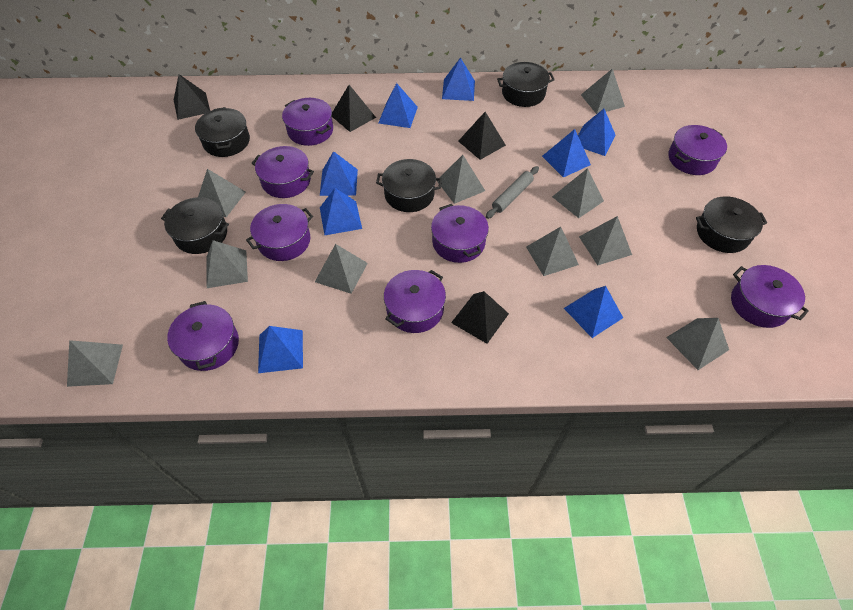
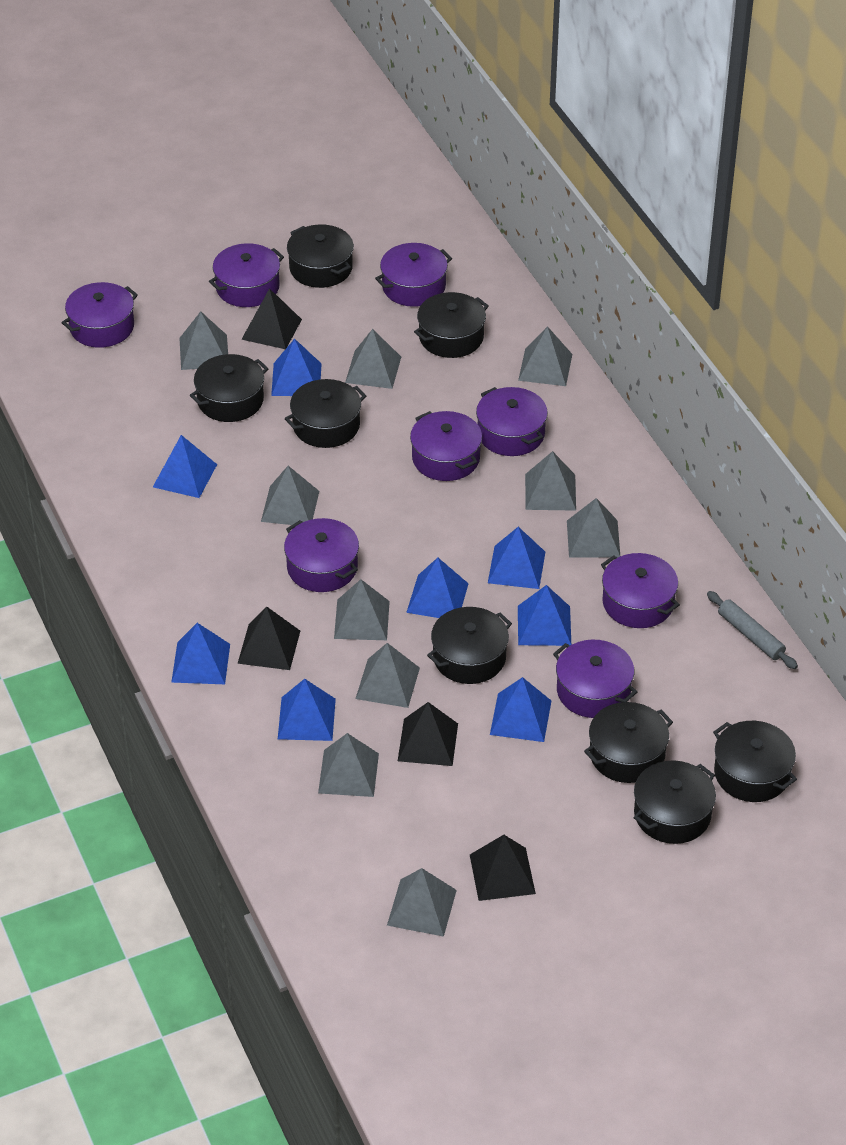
black pot: [161,197,229,254] [195,107,250,157] [376,159,442,212] [497,62,555,107] [696,196,767,253] = 5 -> [190,354,269,422] [285,379,366,448] [287,225,354,288] [414,292,489,358] [427,607,512,684] [584,702,673,783] [633,760,716,844] [713,721,797,802] = 8

